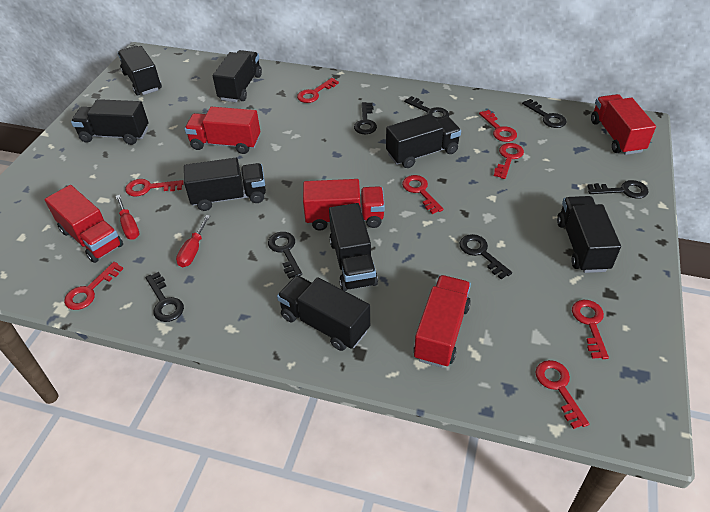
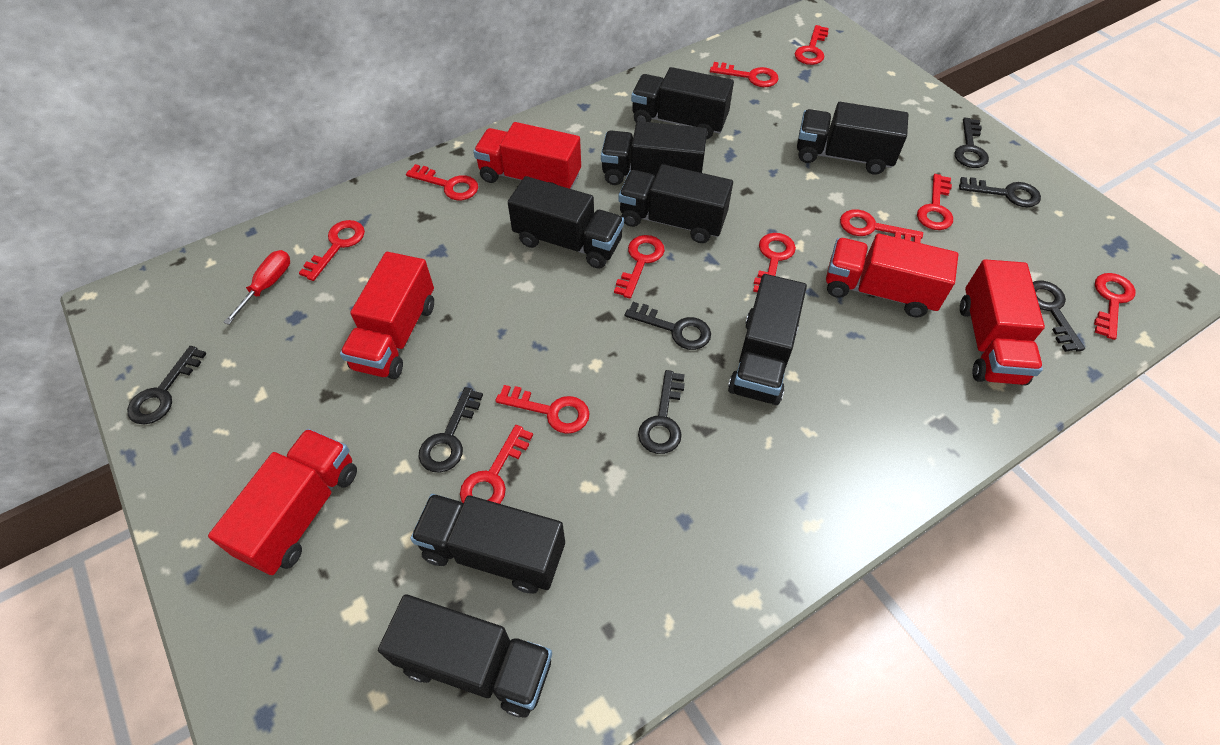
red key: [64,262,123,310] [125,179,184,197] [297,78,339,103] [402,175,443,214] [479,110,517,142] [494,143,524,179] [535,360,589,429] [572,300,609,359] = 8 -> [299,220,365,281] [406,164,478,200] [460,425,533,504] [495,385,590,434] [614,235,665,298] [710,62,778,87] [753,233,796,292] [795,25,829,65] [840,209,923,243] [917,174,953,230] [1094,273,1136,340] = 11
red screwdriver: [116,195,139,240] [176,215,210,267] = 2 -> [223,250,290,325] = 1

